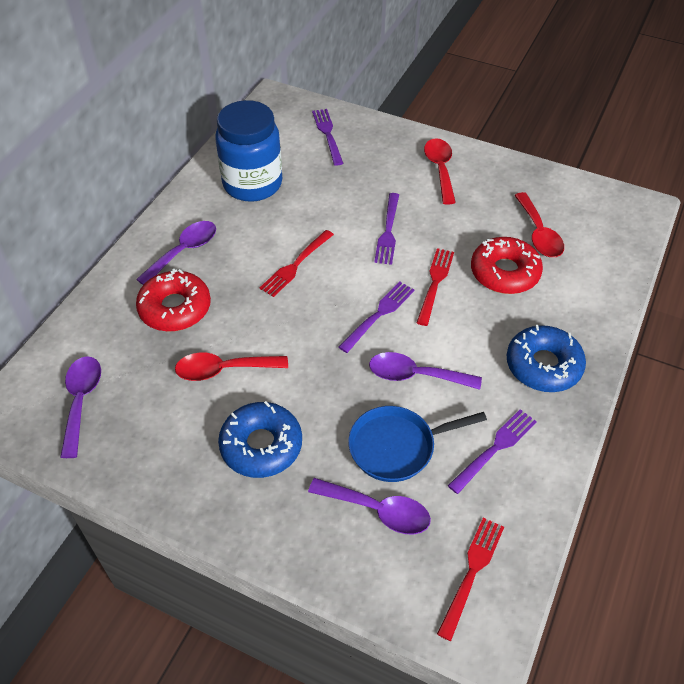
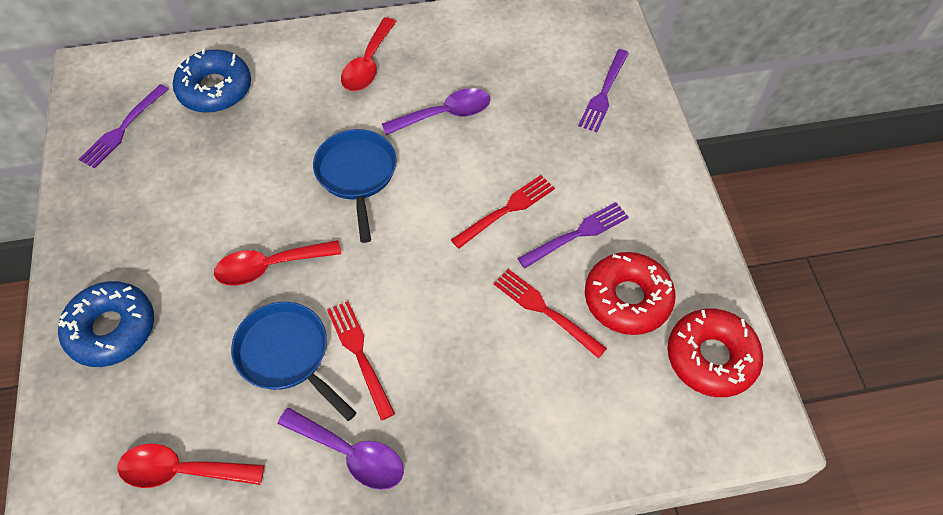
blue jar: [215,100,282,202] = 1 -> none = 0
blue pan: [348,406,487,482] = 1 -> [231,302,356,421] [313,129,397,243] = 2
purple fork: [312,109,343,166] [339,282,415,353] [374,193,399,265] [448,409,537,494] = 4 -> [79,84,168,169] [517,202,629,268] [578,49,629,132] = 3
purple spoon: [60,356,101,458] [136,221,216,285] [308,478,431,534] [369,352,482,390] = 4 -> [278,408,404,490] [382,88,490,135] = 2

